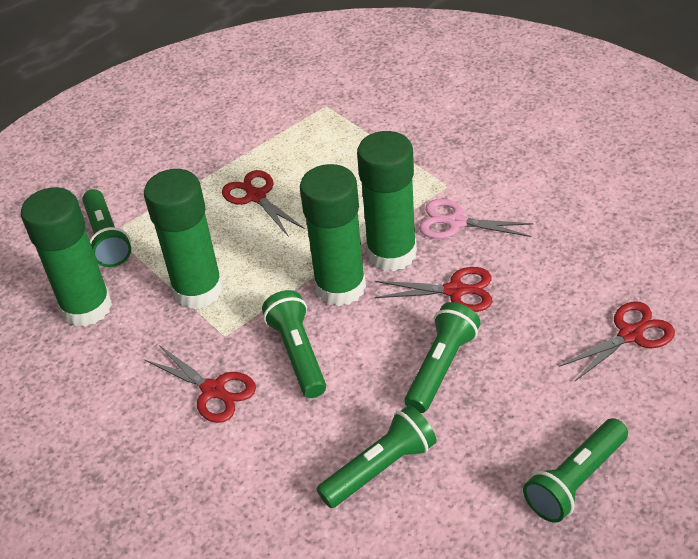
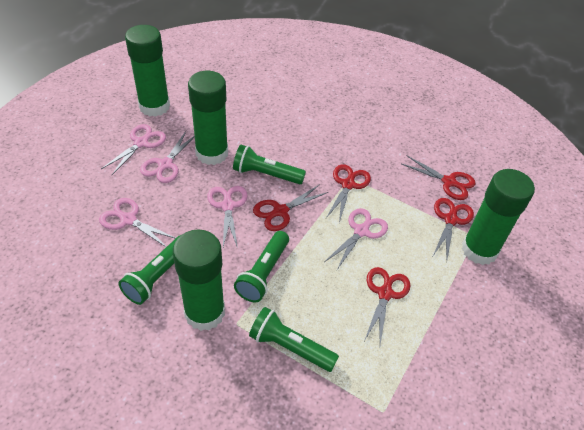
green flashlight: [82,189,131,267] [262,290,326,398] [317,405,437,508] [404,302,481,413] [523,418,628,523] = 5 -> [119,235,181,305] [233,145,306,184] [234,231,289,302] [249,307,339,372] = 4
pink scissors: [419,199,534,239] = 1 -> [99,198,176,247] [101,124,166,175] [140,131,195,183] [207,186,248,248] [326,208,388,270] = 5
red scissors: [145,345,256,423] [222,170,305,237] [374,267,492,312] [559,301,675,382] = 4 -> [253,184,328,231] [326,164,371,223] [364,267,410,345] [402,156,475,200] [433,198,474,259] = 5

